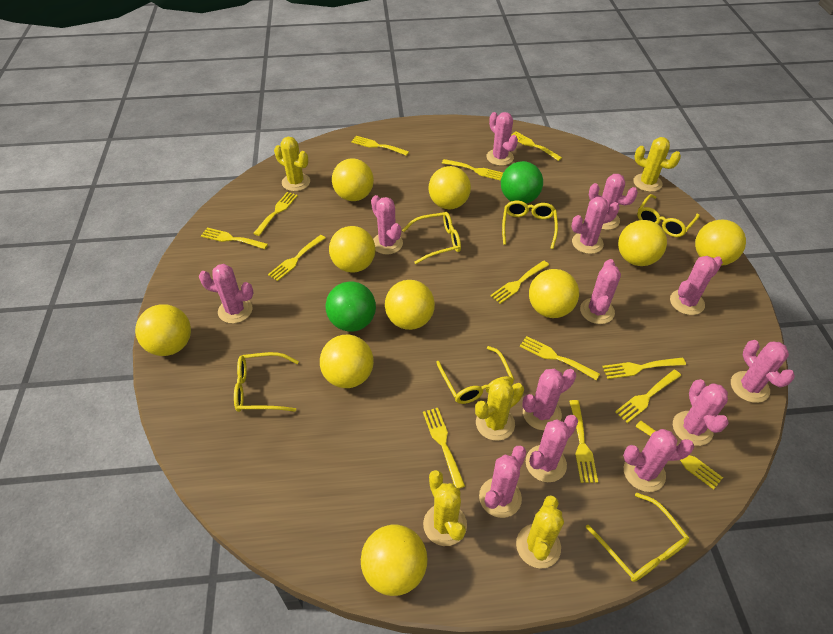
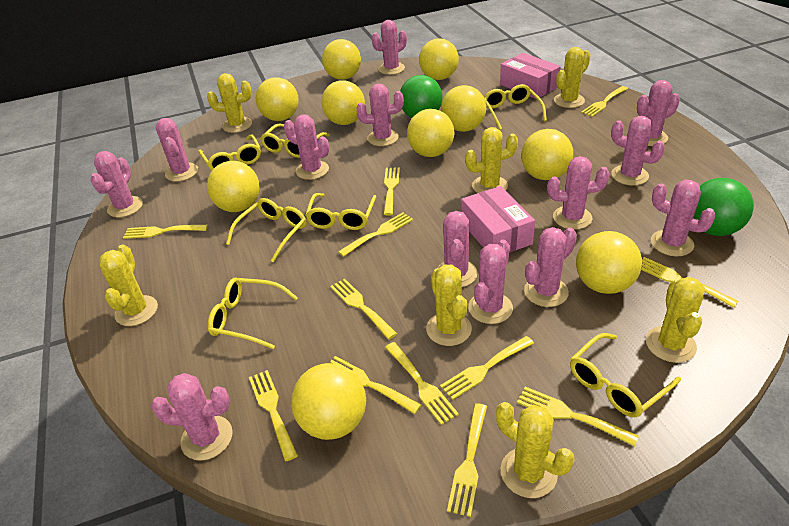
pink box: none = 0 -> [461,186,535,253] [500,53,561,99] = 2
yellow cactus: [274,137,310,191] [423,470,467,546] [475,379,524,441] [516,495,564,569] [633,137,681,192] = 5 -> [99,245,158,326] [207,73,252,133] [426,265,472,346] [465,127,518,193] [496,402,575,498] [554,47,591,108] [646,277,705,363] = 7
yellow fork: [201,228,268,249] [253,192,298,236] [268,235,326,281] [351,136,409,156] [423,408,465,489] [442,159,503,181] [490,261,549,304] [511,131,562,161] [520,336,600,380] [569,400,598,483] [602,358,686,379] [615,370,681,423] [635,421,723,489] = 13 -> [123,225,208,239] [249,370,298,461] [330,279,397,339] [330,356,421,414] [338,212,413,257] [384,167,400,215] [385,342,459,425] [440,336,534,400] [447,403,487,517] [517,387,639,446] [581,86,628,117] [641,257,738,308] = 12
yellow glasses: [234,352,299,412] [402,212,461,264] [436,346,515,404] [502,201,558,249] [586,492,689,582] [637,194,700,237] = 6 -> [198,134,261,171] [208,277,298,349] [226,198,307,263] [260,123,330,158] [305,193,377,230] [484,84,547,130] [570,333,681,417] = 7

